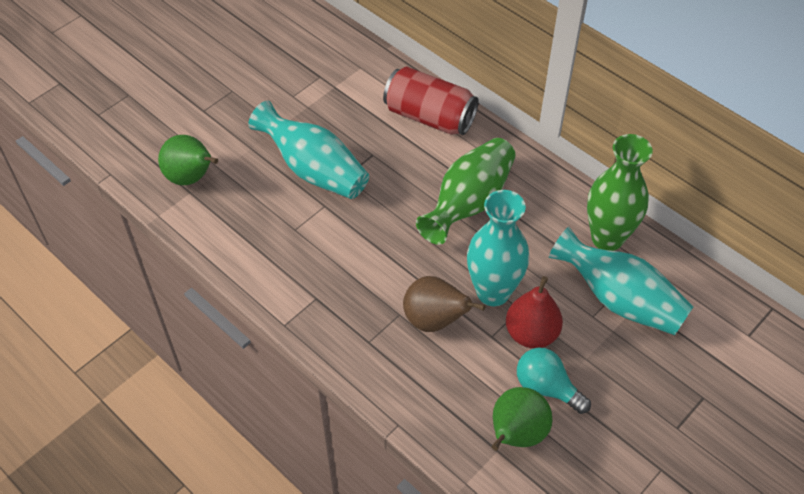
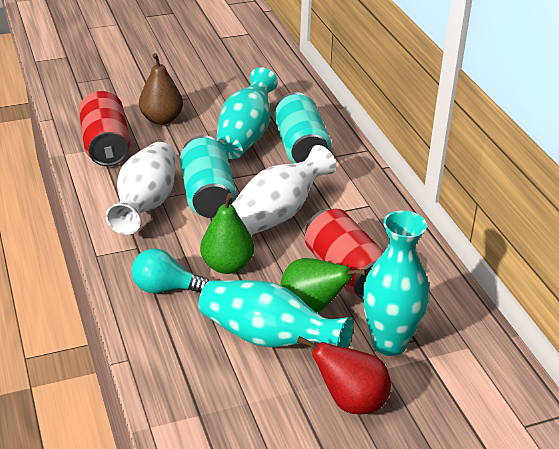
green vase: [416,138,516,245] [587,134,653,251] = 2 -> none = 0
red can: [383,67,479,135] = 1 -> [79,91,131,166] [305,209,384,299] = 2
turquoise can: none = 0 -> [180,135,236,218] [274,92,331,163] = 2
white vase: none = 0 -> [106,142,176,235] [231,145,336,235] = 2

